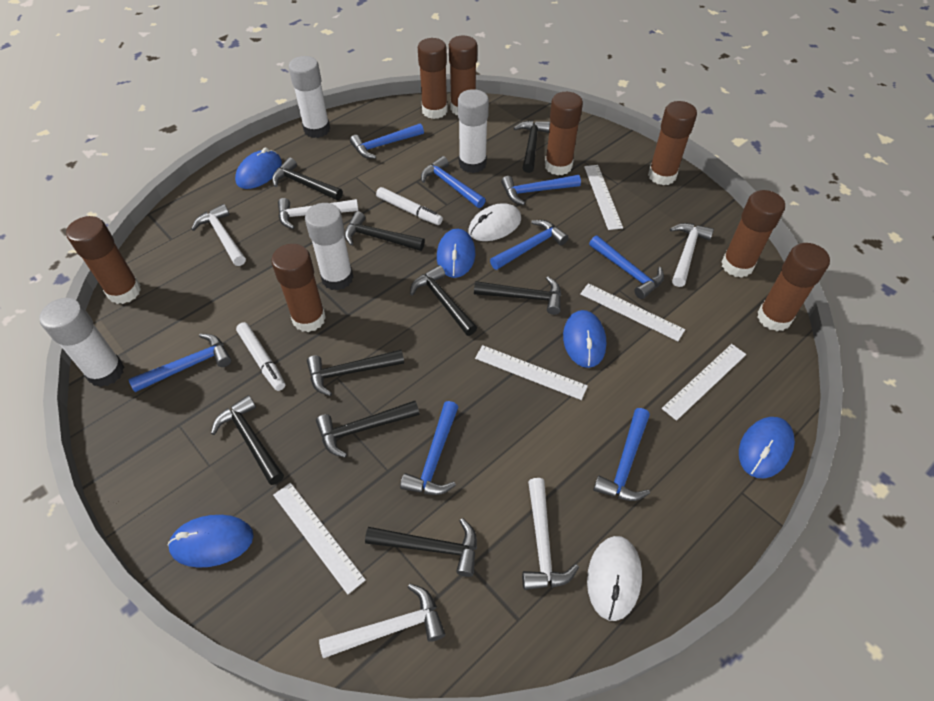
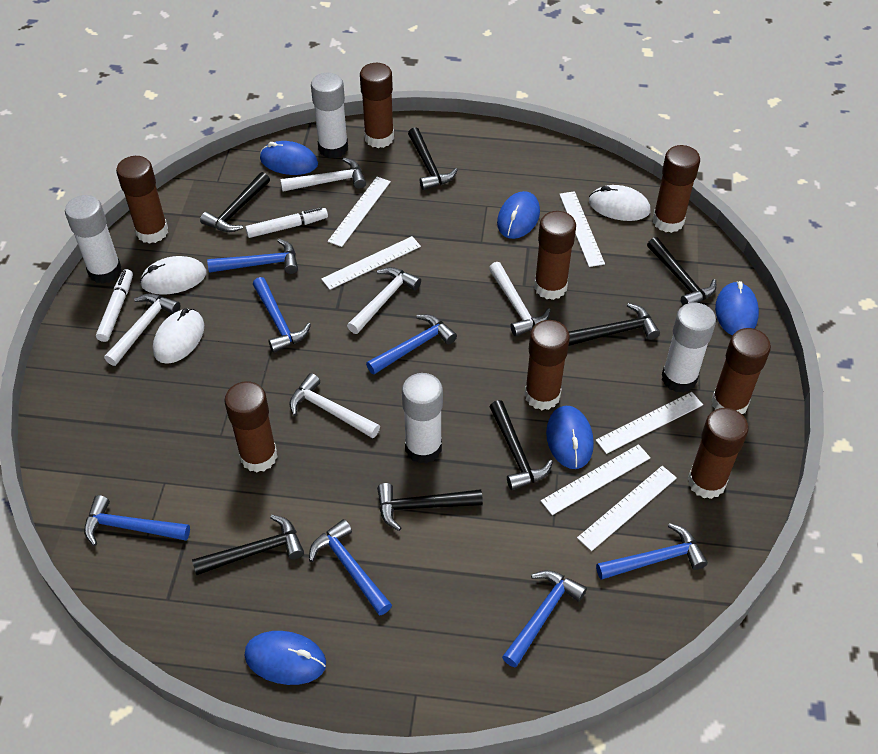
black hammer: [211,395,284,485] [272,158,343,200] [307,350,404,396] [316,401,419,458] [344,211,425,251] [365,518,477,577] [410,265,477,336] [474,276,561,315] [514,120,550,173] = 9 -> [192,515,304,575] [200,172,270,232] [377,483,483,531] [408,127,458,190] [490,400,553,490] [568,303,660,346] [647,237,716,306] = 7
blue hammer: [129,334,231,392] [350,123,424,159] [400,401,458,495] [421,156,486,208] [490,220,569,270] [501,175,581,205] [589,235,664,299] [593,408,650,501] = 8 -> [84,495,190,546] [207,239,298,274] [253,277,311,353] [309,519,392,615] [366,314,457,374] [502,570,587,667] [596,523,708,580] = 7
white mouse: [468,203,521,241] [587,536,642,621] = 2 -> [140,256,207,295] [153,308,204,364] [589,185,650,221] = 3
white ruler: [273,483,366,594] [475,345,588,400] [580,283,685,341] [584,165,623,230] [662,344,746,421] = 5 -> [321,236,421,290] [327,177,391,247] [541,444,651,515] [559,191,605,267] [577,466,677,551] [596,392,703,454] = 6

